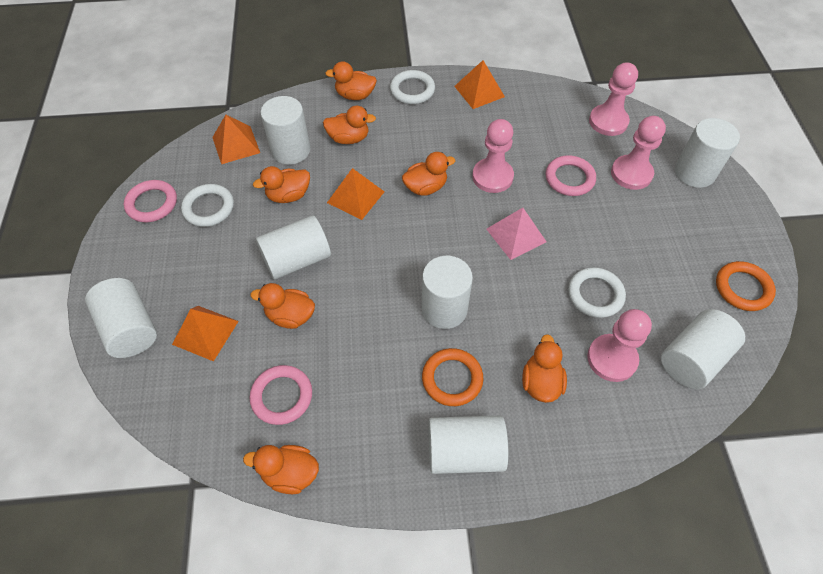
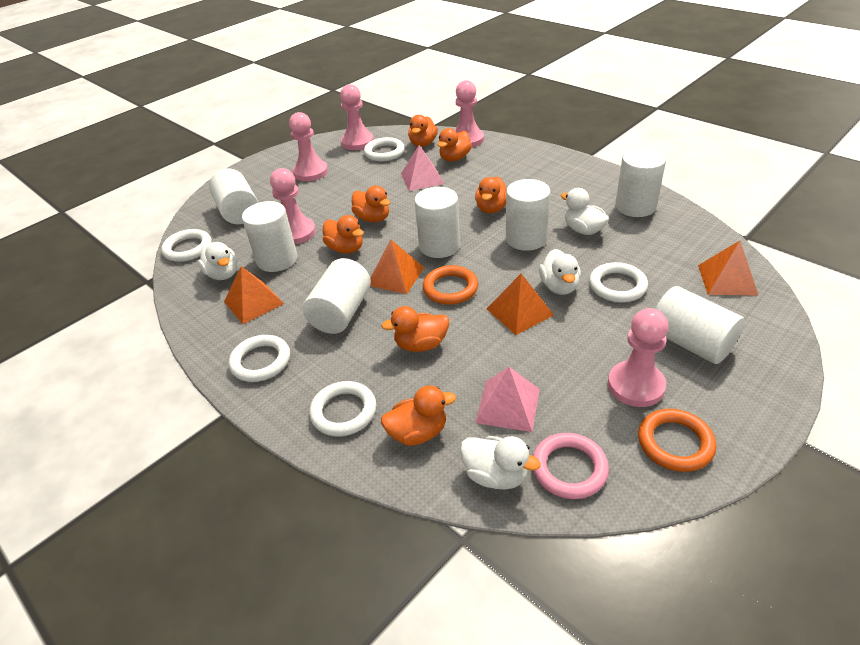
pink pawn: [472,119,514,193] [587,309,652,382] [589,62,638,136] [611,116,666,190] = 4 -> [270,168,316,244] [289,112,328,181] [340,84,374,150] [455,80,484,148] [608,308,669,407] = 5
pink pyramid: [486,208,546,260] = 1 -> [401,145,444,191] [475,367,540,432] = 2
pink ring: [124,180,177,222] [250,365,312,425] [546,155,596,196] = 3 -> [533,433,609,499] = 1
white duck: none = 0 -> [198,242,237,280] [460,436,541,490] [539,249,581,295] [561,188,609,235] = 4
white ring: [181,184,234,227] [390,70,435,104] [568,267,626,318] = 3 -> [161,229,212,262] [229,335,290,382] [309,381,376,436] [364,137,405,162] [589,262,648,303] = 5

